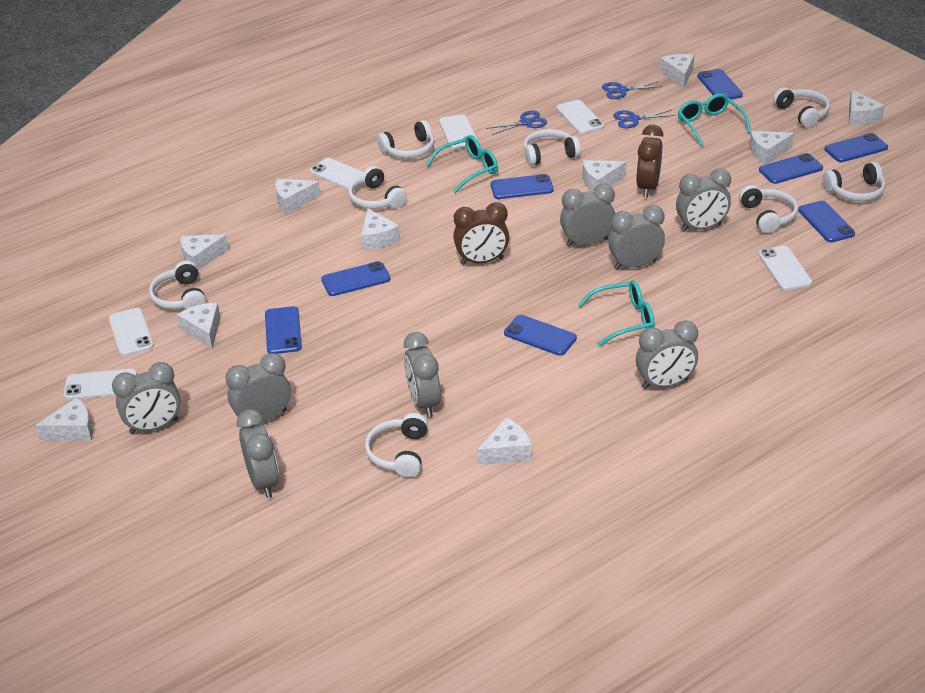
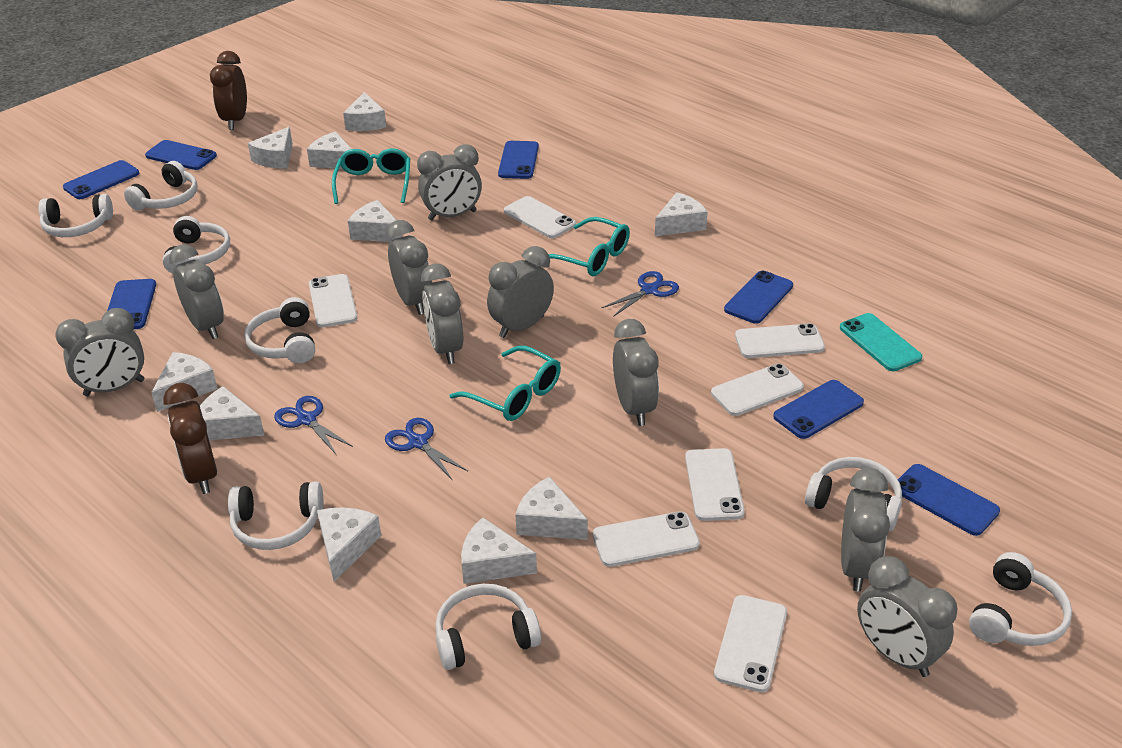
blue phone: [265,306,302,354] [321,261,390,296] [490,174,554,199] [504,315,577,356] [697,69,743,99] [759,153,823,184] [798,201,855,242] [825,133,888,162] = 8 -> [63,160,139,199] [107,279,156,329] [145,140,217,170] [498,141,539,179] [724,271,793,324] [773,380,864,439] [898,464,1000,536] = 7
grey clock: [112,362,181,434] [225,353,291,423] [237,409,279,498] [404,332,441,417] [560,184,615,247] [608,205,665,270] [636,320,698,389] [676,169,731,232] = 8 -> [55,308,144,396] [169,244,224,339] [386,220,432,315] [417,144,482,220] [421,264,463,364] [487,246,554,338] [613,319,659,426] [841,468,890,592] [857,556,958,677] = 9
turquoise phone: none = 0 -> [840,313,922,371] = 1
white phone: [64,369,137,400] [109,308,154,356] [310,158,364,190] [439,114,478,149] [556,100,604,134] [758,246,812,290] = 6 -> [309,274,358,327] [504,196,576,238] [593,511,700,567] [685,448,745,521] [711,363,804,416] [714,595,787,692] [735,323,825,358] = 7

